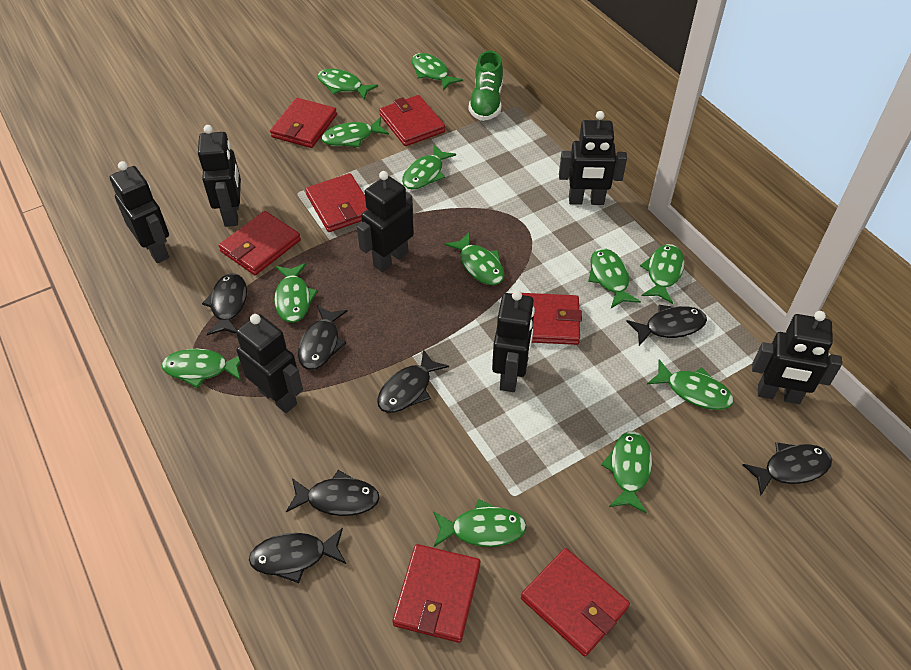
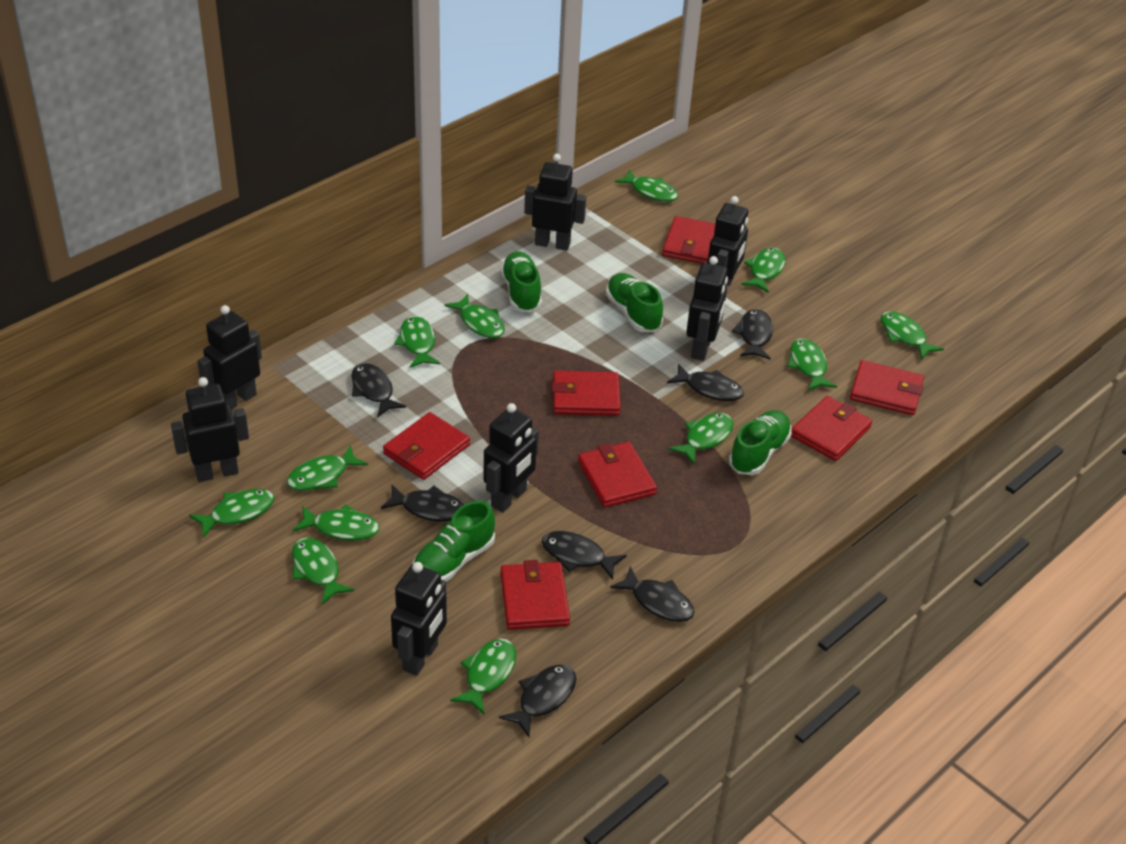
green shoe: [469,50,503,121] = 1 -> [412,501,495,582] [501,251,542,313] [606,273,663,332] [729,410,792,475] = 4

